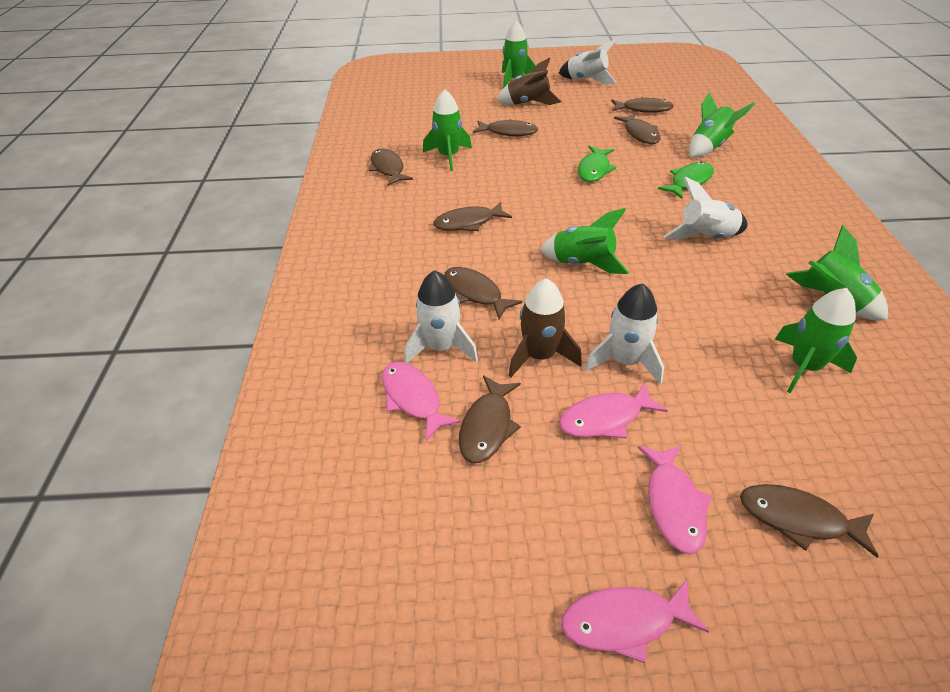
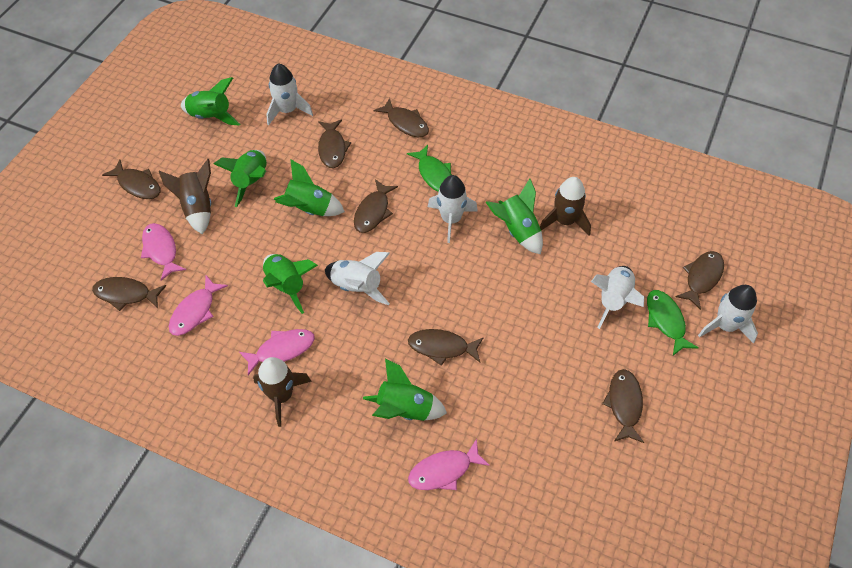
brown rocket: [497,58,562,105] [509,278,582,378] = 2 -> [159,159,211,234] [253,357,312,427] [540,177,591,236] = 3
white rocket: [404,270,478,363] [559,40,616,85] [585,283,664,385] [663,177,748,240] = 4 -> [266,63,313,125] [325,252,390,305] [428,175,478,243] [591,266,644,329] [698,285,758,344] = 5

